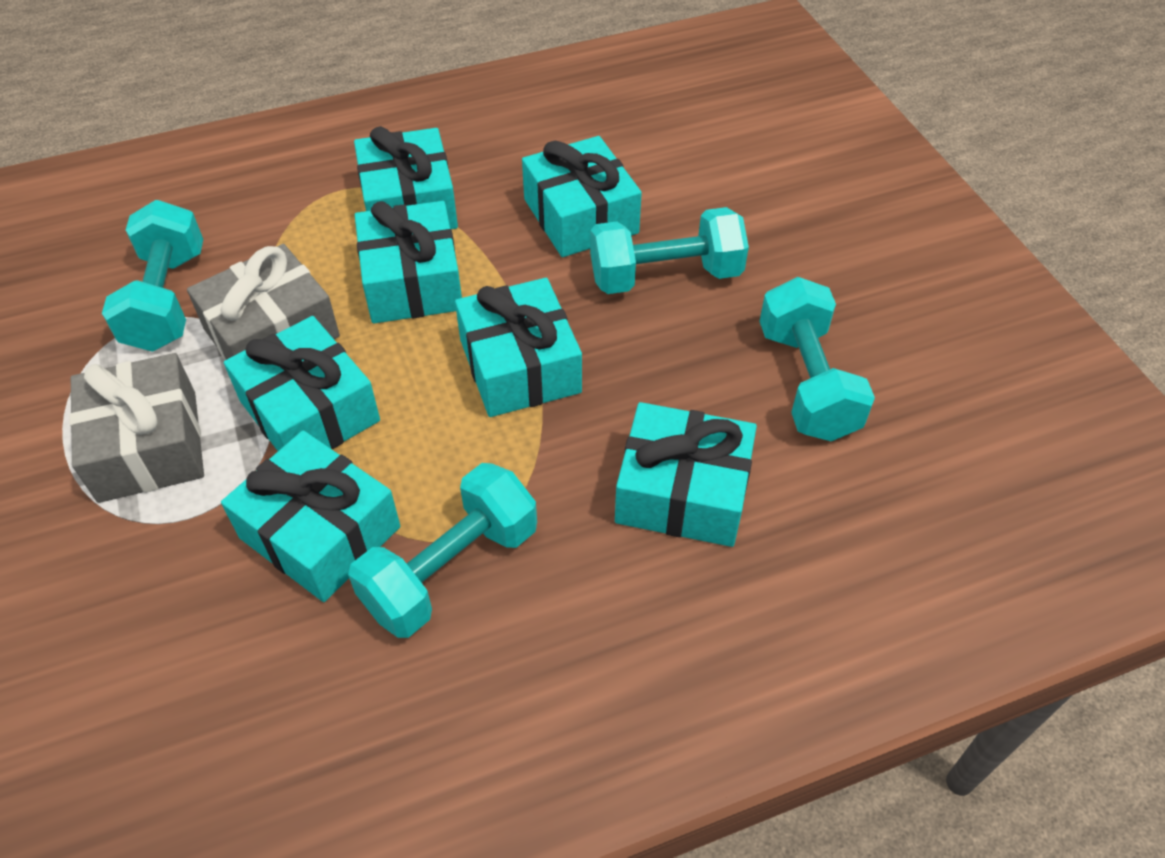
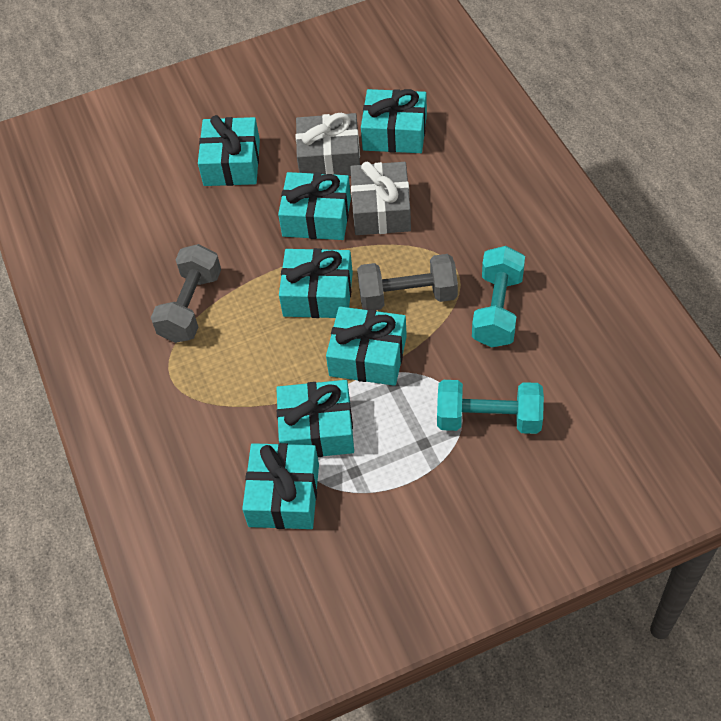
grey dumbbell: none = 0 -> [151,244,221,343] [357,254,458,310] = 2
turquoise dumbbell: [102,200,203,352] [348,463,537,638] [590,207,749,294] [759,277,875,441] = 4 -> [437,380,544,434] [472,246,525,347] = 2

